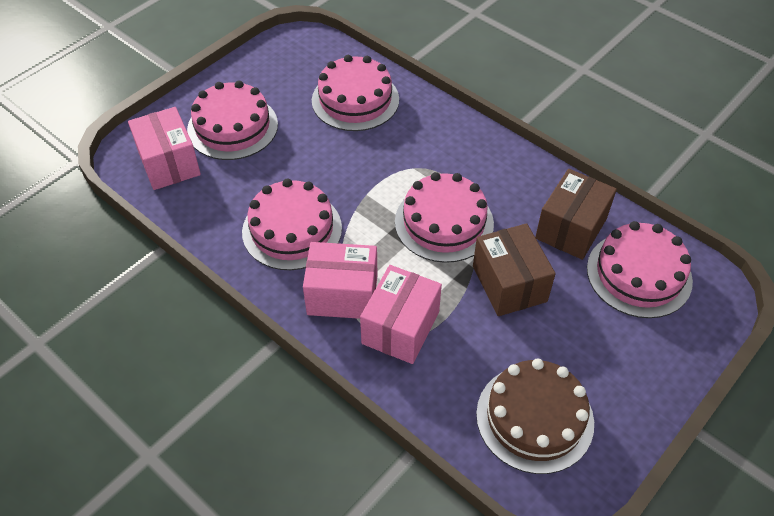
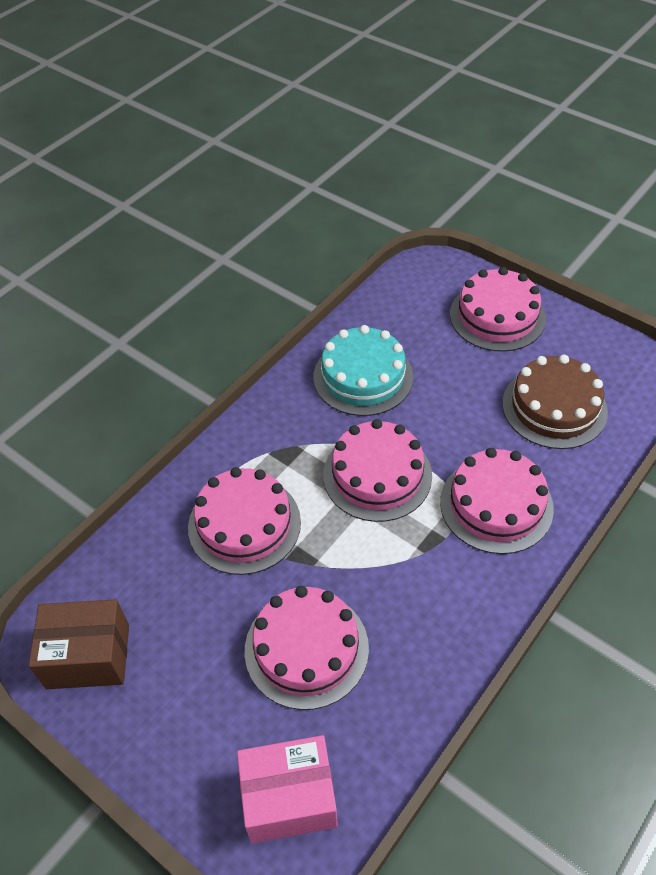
brown box: [473,223,556,316] [535,169,617,260] = 2 -> [28,599,129,689] = 1
pink box: [128,107,201,190] [303,242,377,319] [360,265,442,364] = 3 -> [237,735,338,843] = 1
turquoise cake: none = 0 -> [313,325,413,416] = 1

